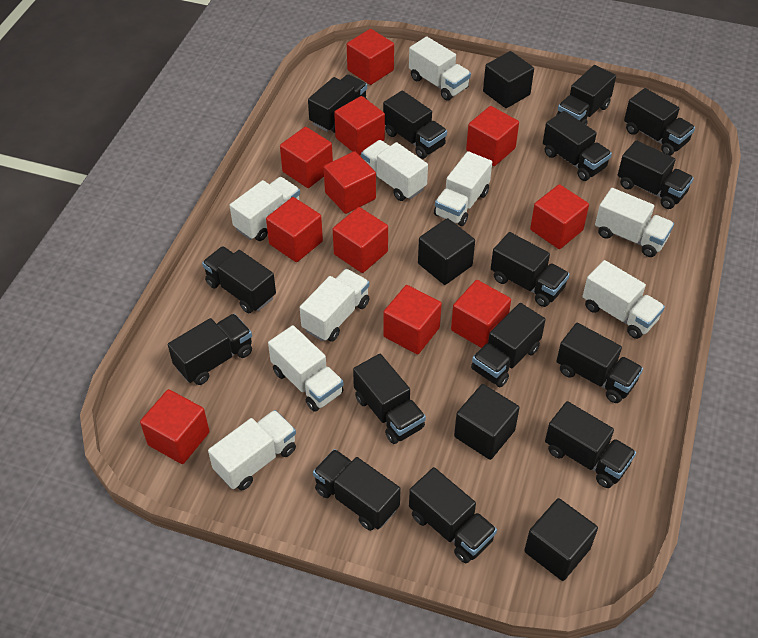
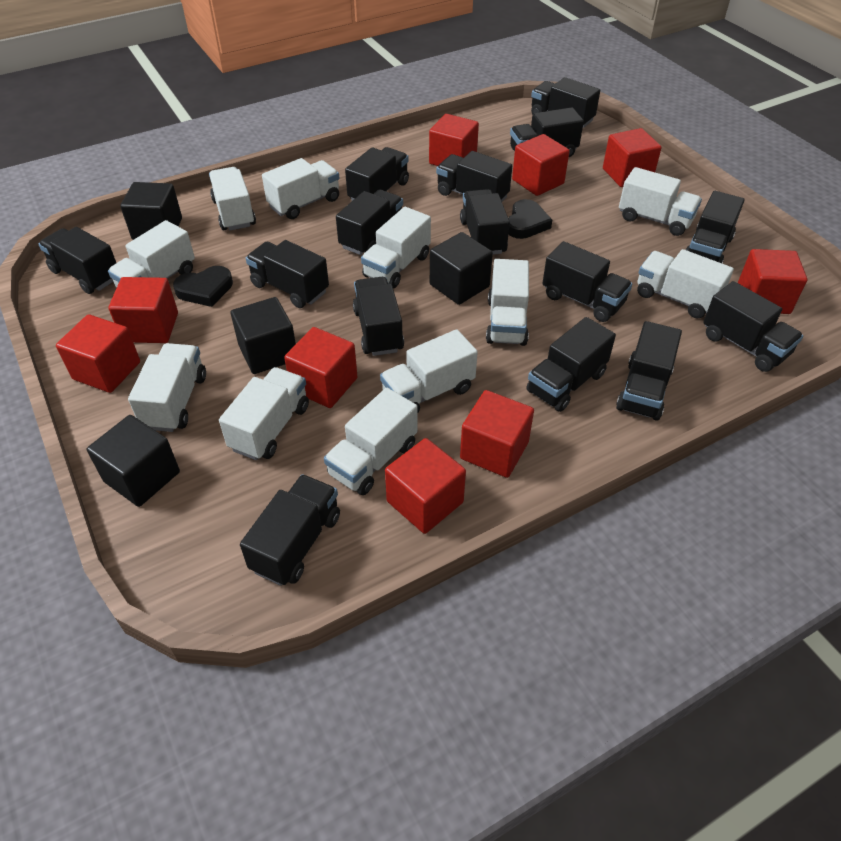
black heart: none = 0 -> [173,266,233,307] [508,199,552,239] = 2
red cube: [140,389,210,464] [266,197,323,262] [280,127,333,188] [324,151,376,214] [333,207,388,273] [334,96,385,155] [347,29,394,85] [383,285,442,354] [451,280,511,348] [466,106,519,166] [530,184,589,249] = 11 -> [56,314,140,393] [108,277,178,343] [284,327,357,408] [385,438,466,534] [429,114,479,166] [460,390,534,478] [512,134,570,196] [603,128,662,187] [738,249,807,314] = 9
white truck: [208,410,296,490] [230,177,300,241] [268,325,343,412] [300,269,369,342] [361,140,428,201] [409,36,471,101] [434,151,492,226] [583,260,665,339] [595,188,674,257] = 9 -> [108,220,195,288] [128,343,206,432] [209,167,256,231] [219,367,309,460] [262,158,339,219] [324,388,418,495] [361,207,431,288] [380,329,478,412] [486,259,529,346] [619,167,702,236] [637,249,734,318] = 11

